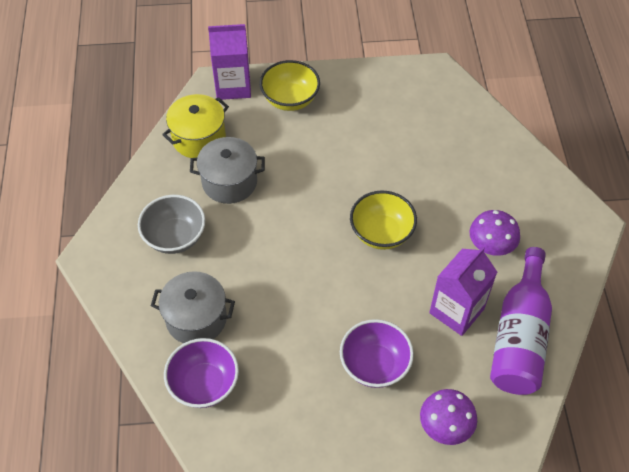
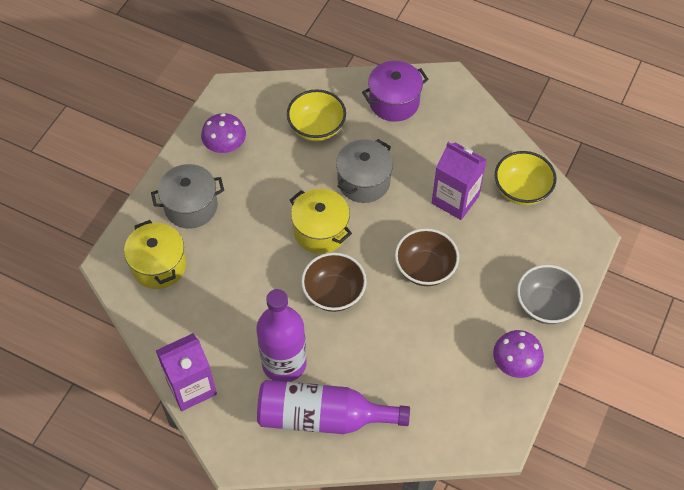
brown bowl: none = 0 -> [301,252,367,312] [395,228,459,286] = 2
purple bottle: [490,247,552,395] = 1 -> [256,289,307,382] [257,380,410,434] = 2
purple bowl: [164,338,239,408] [340,319,414,388] = 2 -> none = 0
purple pot: none = 0 -> [362,61,429,122] = 1
yellow pot: [162,94,229,158] = 1 -> [124,220,186,289] [290,189,352,254] = 2

